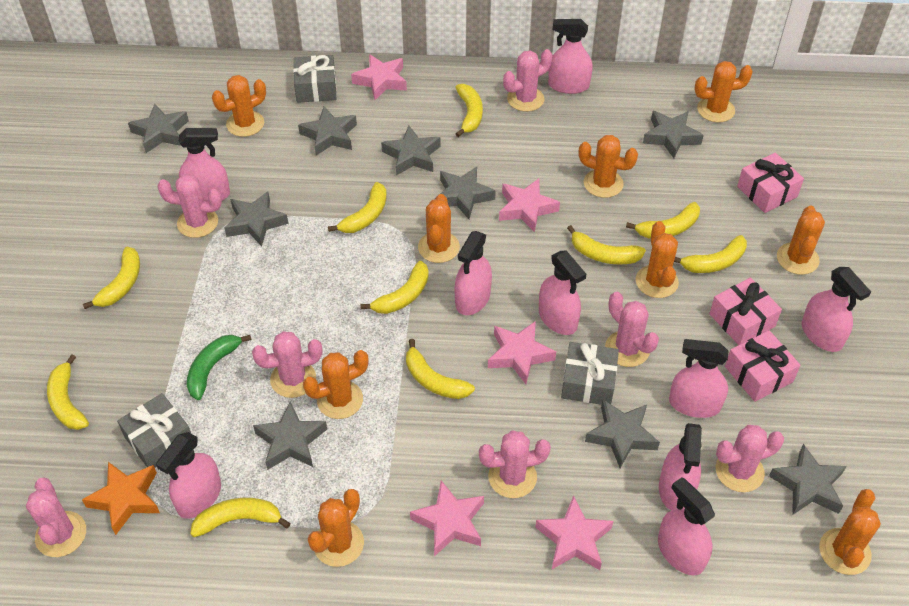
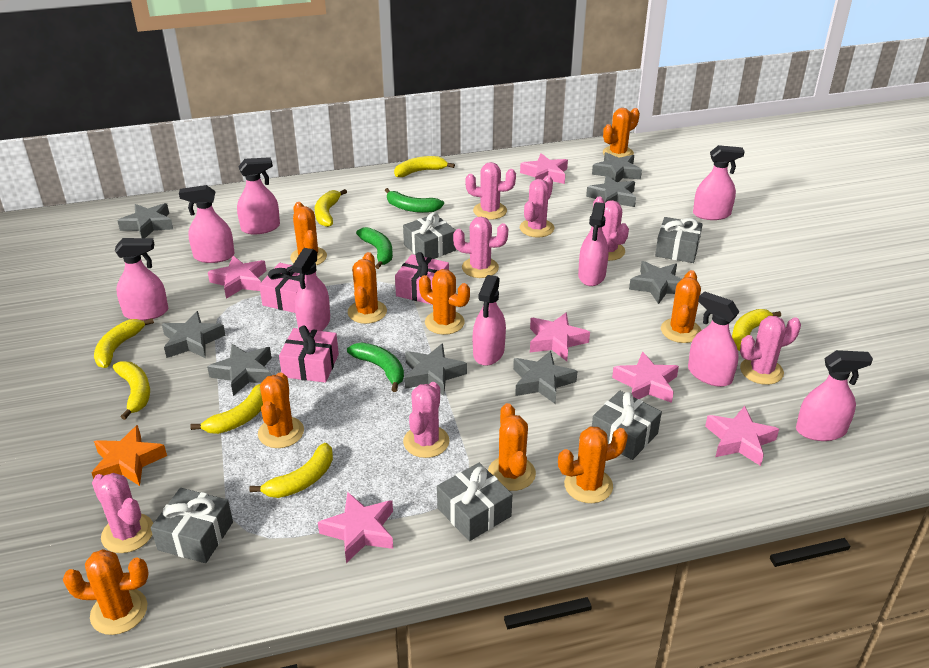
green banana: [187,335,251,400] = 1 -> [347,343,404,392] [356,227,393,269] [385,188,444,213] = 3
grey gift: [117,393,191,468] [293,55,336,103] [561,342,619,405] = 3 -> [151,488,233,563] [403,212,456,259] [437,463,512,541] [592,391,662,460] [655,217,703,263] = 5
grey star: [128,104,189,153] [224,192,288,247] [253,402,327,470] [298,107,357,156] [381,126,441,175] [440,167,496,219] [585,400,660,468] [643,111,704,158] [769,444,846,515] = 9 -> [118,203,173,238] [162,311,226,358] [207,344,272,396] [405,343,467,396] [513,351,577,404] [586,175,636,207] [592,152,642,182] [629,261,682,304] = 8
pink star: [351,54,407,100] [410,480,484,557] [488,321,556,384] [499,179,560,232] [535,495,613,570] = 5 -> [208,256,266,299] [318,492,393,563] [520,153,568,184] [530,312,590,361] [612,351,679,403] [705,406,779,466] = 6
yellow banana: [47,354,89,430] [83,246,140,309] [190,498,290,537] [328,182,387,233] [360,261,429,314] [406,339,475,399] [455,84,483,137] [567,225,646,264] [626,202,700,238] [674,235,747,273] = 10 -> [94,318,154,368] [113,361,150,420] [190,384,263,434] [249,443,333,498] [315,189,347,227] [394,156,455,177] [732,309,781,351] = 7

